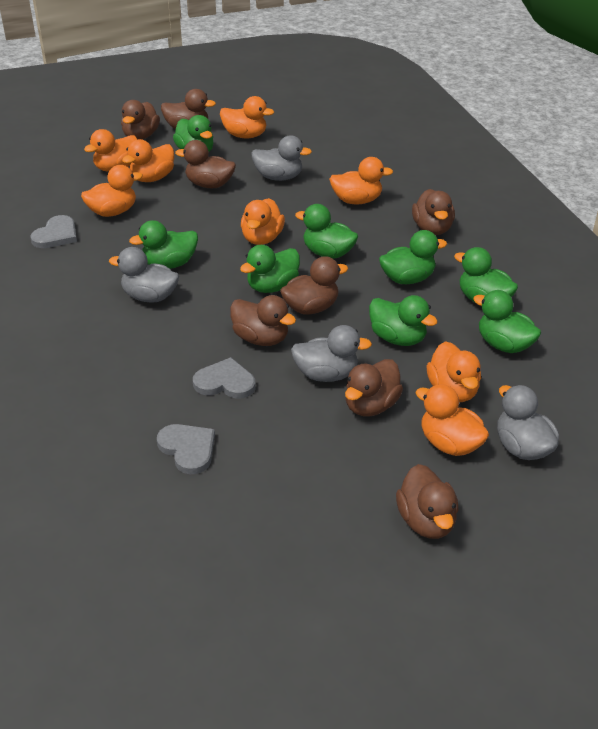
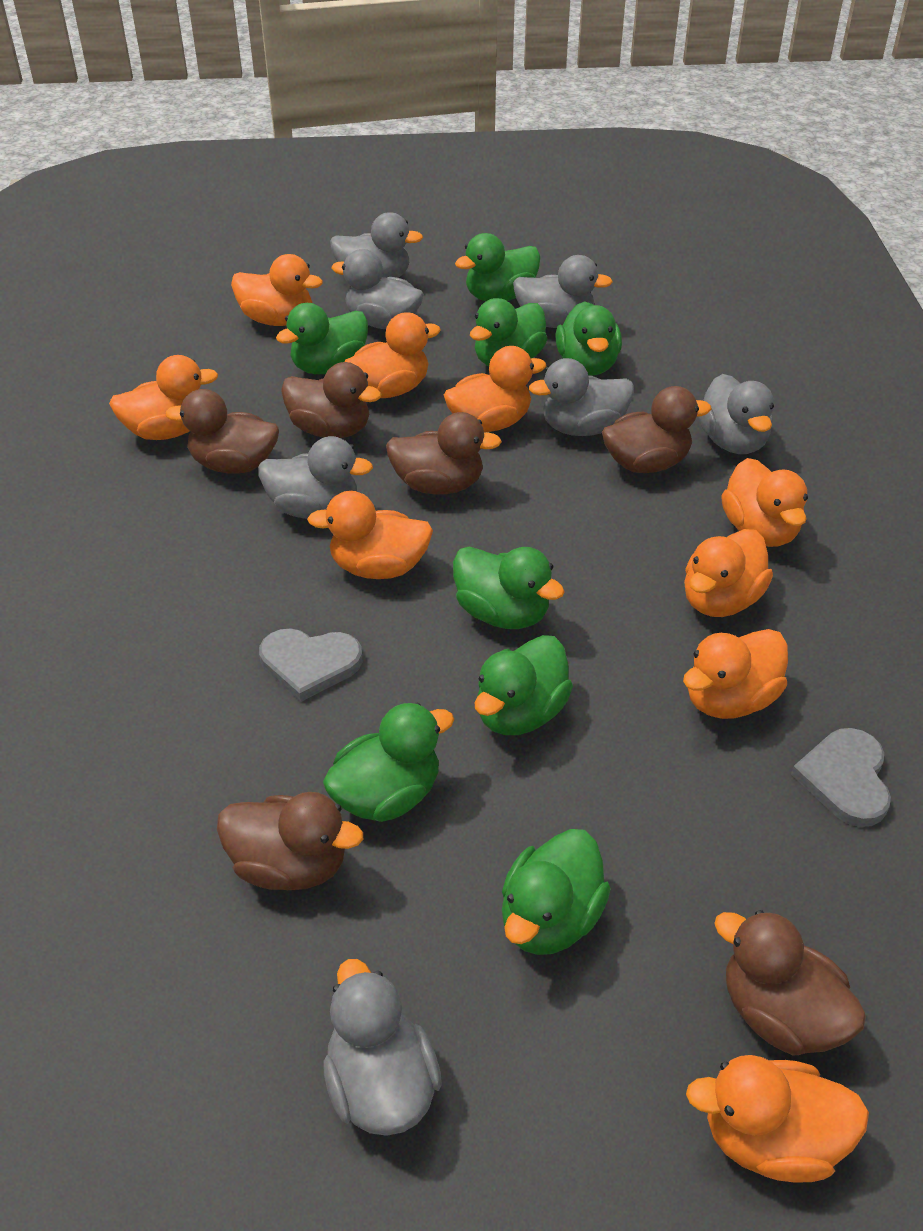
brown duck: [121,100,160,140] [161,89,216,129] [175,140,236,188] [230,295,296,346] [280,256,348,315] [345,359,403,417] [396,464,459,539] [412,189,455,235] = 8 -> [165,389,279,473] [217,792,363,890] [281,362,381,438] [386,412,502,494] [602,386,712,473] [714,910,866,1055] = 6
grey duck: [109,247,179,303] [251,136,312,181] [291,325,372,382] [497,385,559,460] = 4 -> [258,436,373,519] [323,959,442,1136] [330,212,423,278] [331,249,424,329] [513,255,613,328] [529,358,634,436] [698,374,774,454] = 7
grey heart: [30,215,77,248] [157,424,215,474] [193,357,256,399] = 3 -> [259,628,362,702] [791,728,891,827] = 2
orange duck: [81,165,143,217] [84,129,137,172] [122,139,174,182] [220,96,274,138] [241,198,285,245] [329,157,393,204] [415,384,489,456] [426,341,481,402] = 8 -> [109,355,218,440] [231,254,323,326] [307,491,433,579] [345,312,441,398] [444,346,546,432] [683,629,788,719] [684,529,773,617] [686,1055,869,1183] [721,458,808,547] = 9

